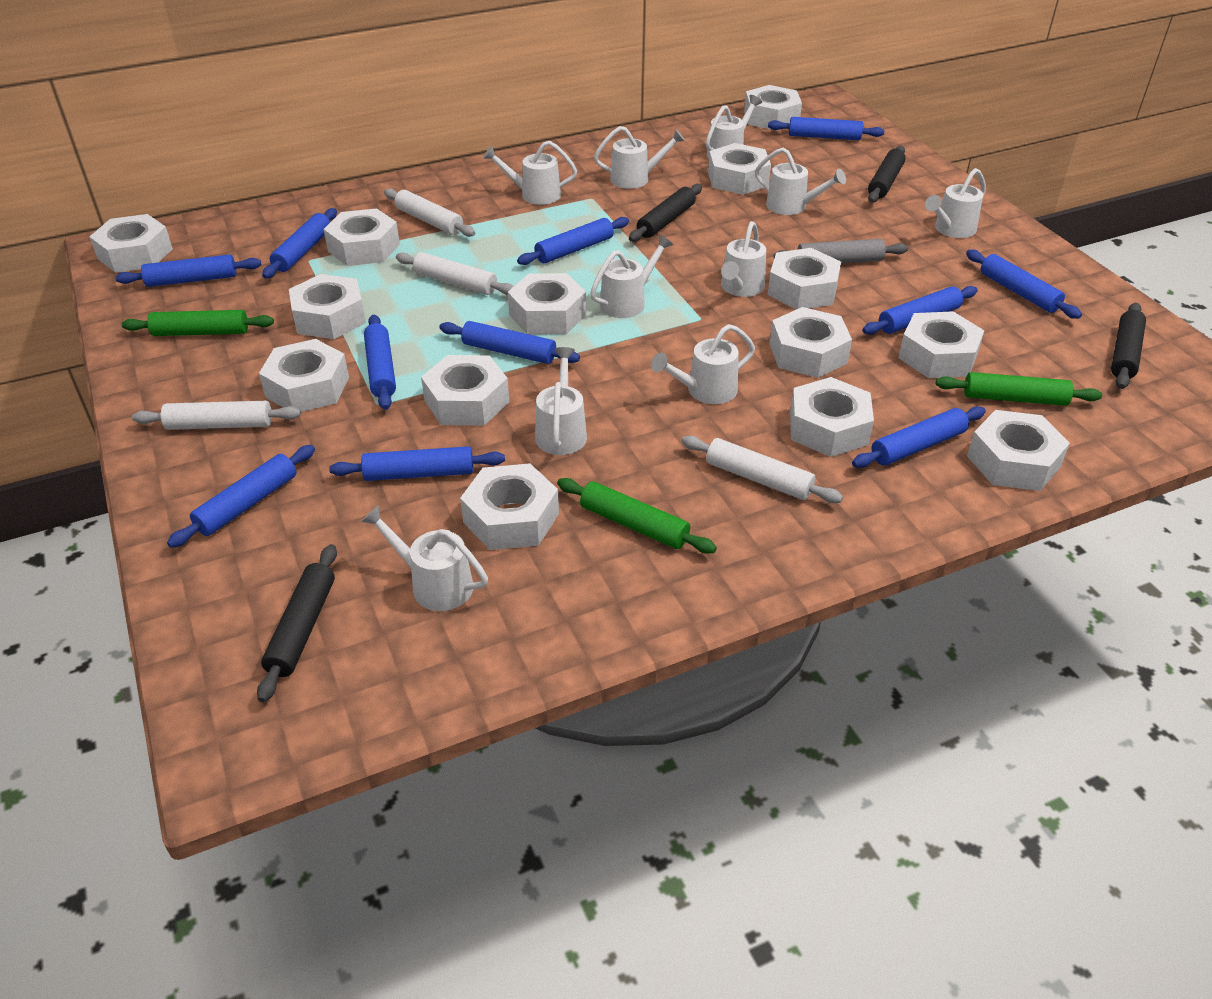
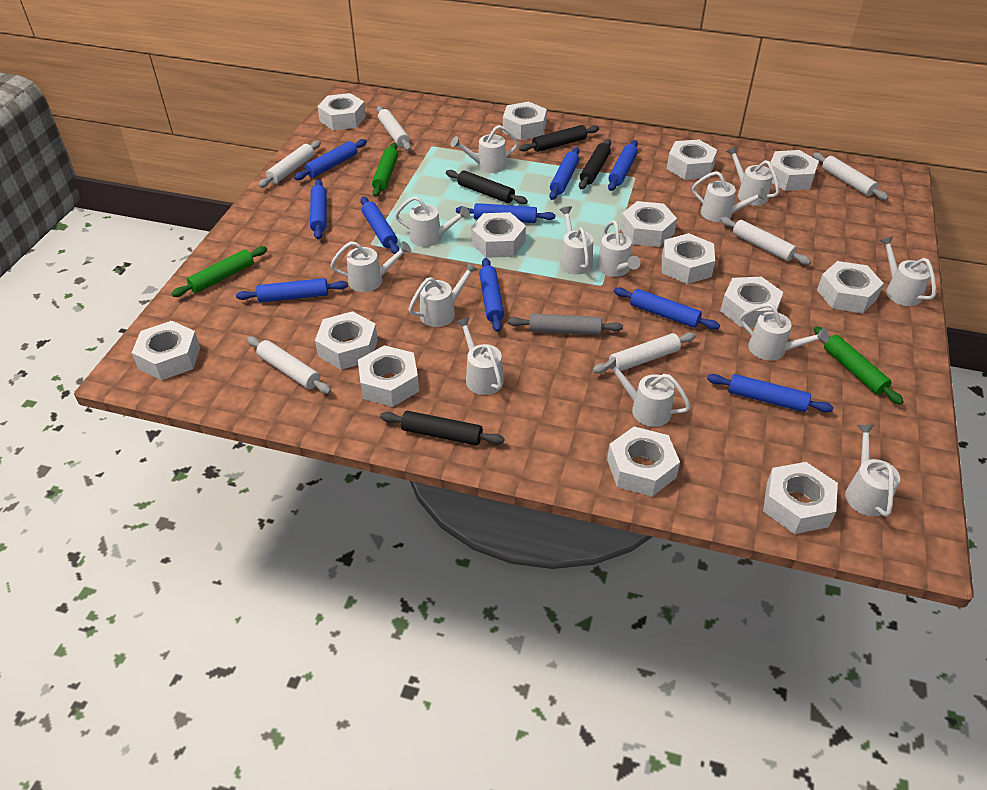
blue rolling pin: [115,255,261,287] [167,445,315,548] [262,208,337,279] [329,446,505,481] [364,315,396,410] [439,321,580,364] [517,217,629,265] [768,117,884,140] [852,406,986,468] [862,286,978,335] [966,250,1082,319] = 11 -> [236,278,348,303] [294,139,367,180] [310,179,326,240] [360,197,399,254] [456,203,555,223] [479,258,504,332] [549,147,579,200] [608,140,638,191] [613,287,720,330] [707,374,834,412] = 10
white rolling pin: [132,401,301,430] [384,188,475,237] [396,252,514,295] [682,436,843,503] = 4 -> [247,336,331,394] [258,141,321,188] [376,106,411,151] [593,332,696,374] [720,217,811,265] [813,152,889,200] = 6
white watering can: [361,505,488,611] [483,141,577,205] [535,347,587,455] [590,235,673,318] [594,126,685,189] [651,324,755,404] [706,95,762,159] [721,221,766,297] [755,148,846,215] [925,168,986,238] = 10 -> [330,241,412,292] [395,196,470,247] [408,262,478,327] [451,125,518,173] [456,317,504,395] [559,206,593,275] [597,220,640,277] [604,357,691,427] [692,171,767,222] [726,146,779,206] [740,303,829,360] [845,425,900,517] [879,236,936,306] = 13

